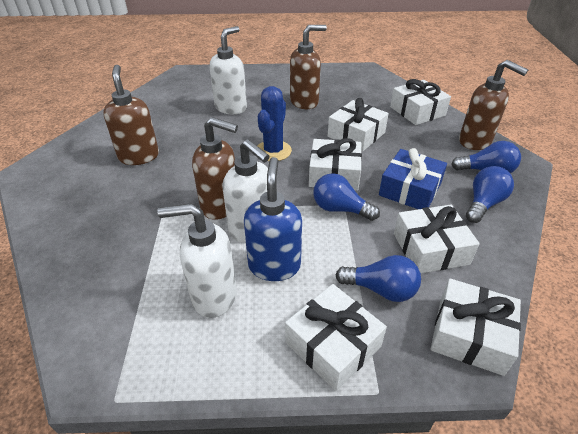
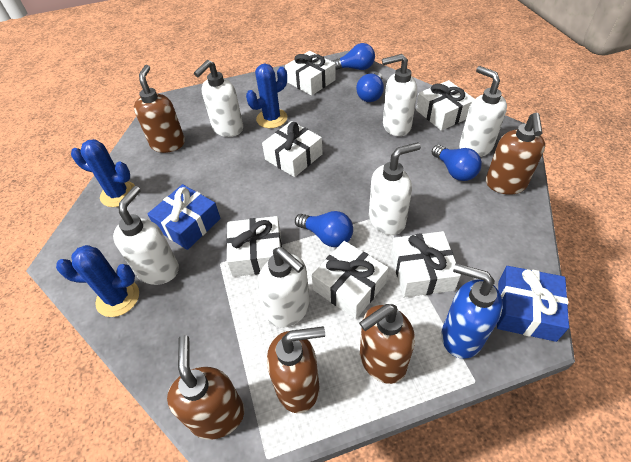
blue cactus: [258,86,292,161] = 1 -> [56,245,139,317] [71,139,135,207] [246,63,287,128] = 3
blue gift: [379,148,447,209] = 1 -> [147,184,221,250] [497,266,569,342] = 2
brown soap dispenser: [103,65,159,165] [192,117,238,220] [290,25,327,109] [459,60,528,150] = 4 -> [134,65,185,153] [167,335,244,440] [267,326,325,413] [359,304,415,384] [486,112,545,195] = 5
white soap dispenser: [157,203,237,318] [210,26,247,114] [223,139,270,242] = 3 -> [113,186,179,285] [194,60,243,137] [258,247,310,328] [369,142,421,235] [382,54,417,136] [459,66,507,157] = 6

